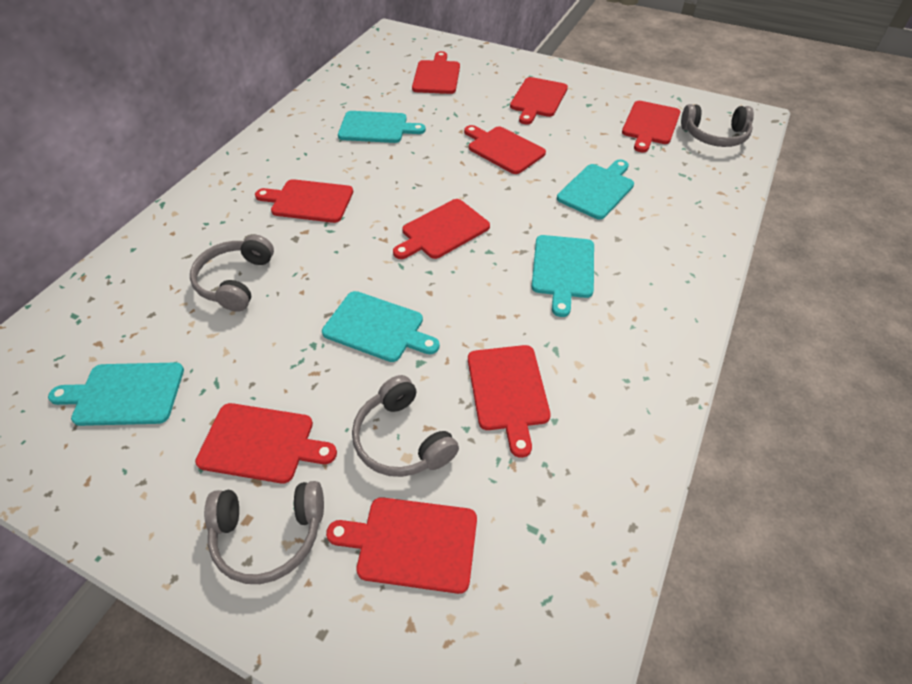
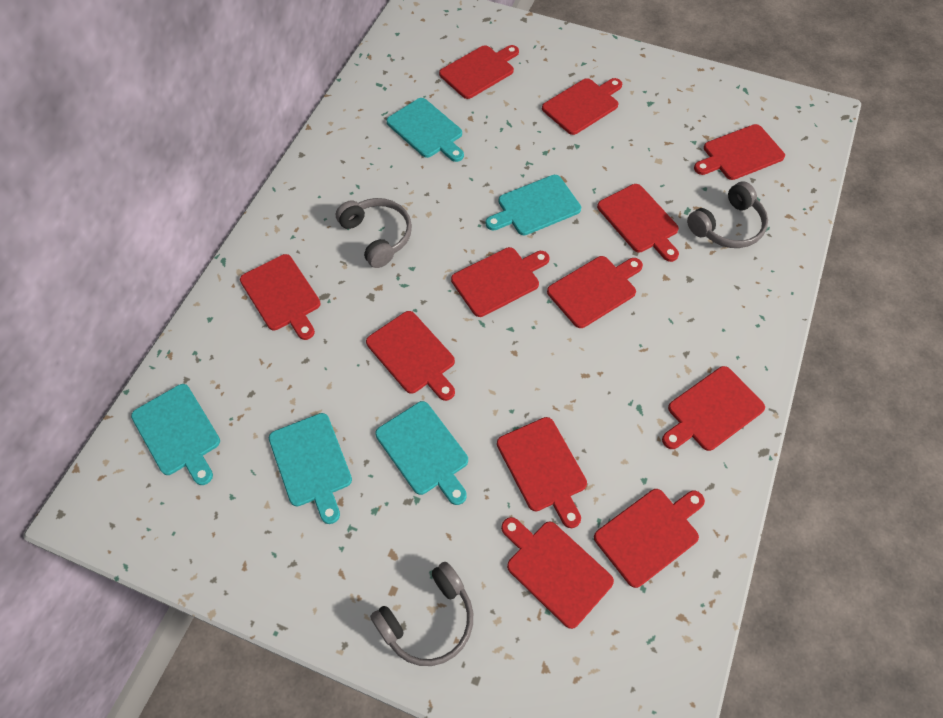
grey headphones: [190,235,274,312] [204,481,324,584] [352,375,459,477] [681,104,754,147] = 4 -> [336,198,412,268] [370,562,473,666] [687,181,768,248] = 3
red cutting board: [195,403,337,484] [255,179,353,223] [326,497,477,594] [393,199,490,259] [412,51,460,94] [464,125,546,174] [468,345,551,458] [510,77,568,125] [622,101,680,153] = 9 -> [240,254,321,340] [366,311,455,401] [439,45,519,99] [451,247,549,317] [497,417,587,528] [501,517,614,629] [542,78,622,135] [547,256,643,328] [594,489,705,588] [597,184,679,262] [662,366,765,451] [694,124,785,180] = 12

